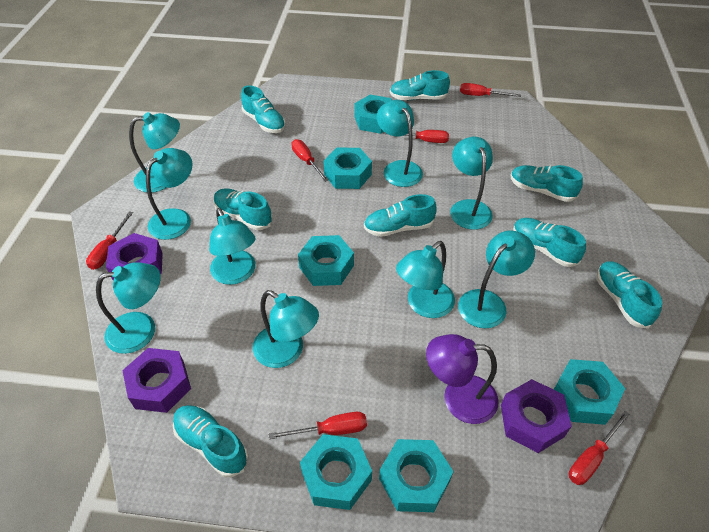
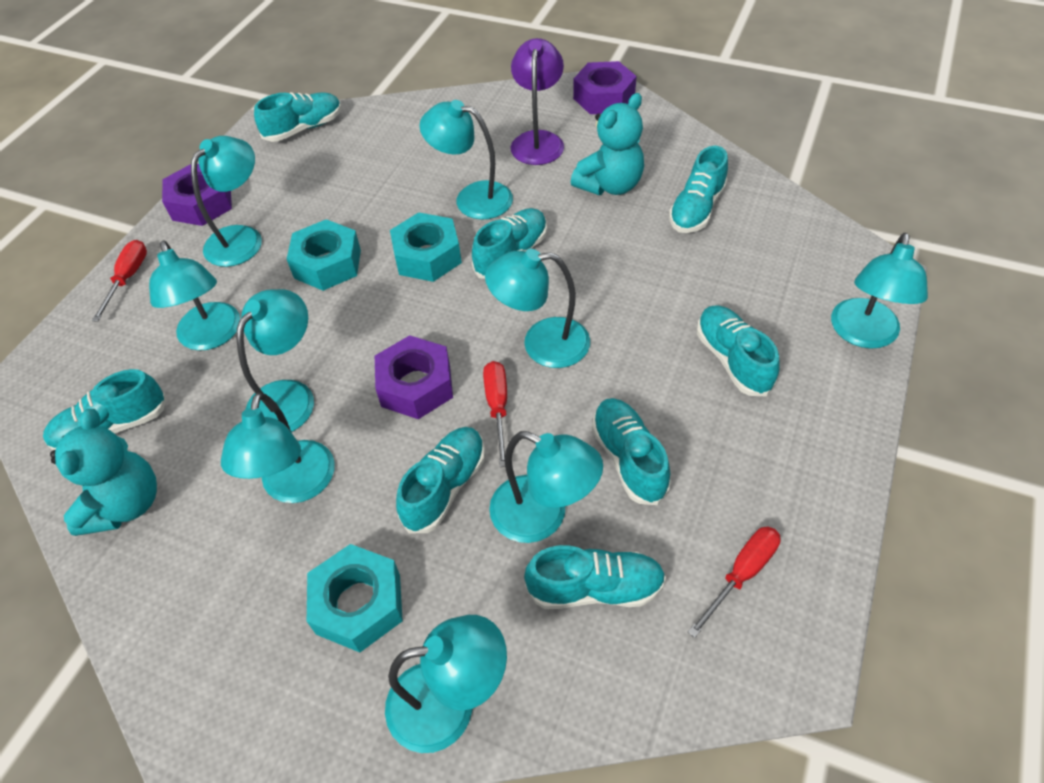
red screwdriver: [86,211,133,270] [269,412,367,439] [291,139,329,182] [384,130,449,143] [460,83,521,97] [569,411,630,485] = 6 -> [92,240,147,322] [483,361,507,467] [688,526,781,638] = 3
turquoise nut: [298,235,354,286] [300,434,372,510] [323,148,372,189] [354,95,392,134] [379,439,454,512] [554,359,625,425] = 6 -> [287,219,361,291] [307,544,403,652] [390,212,462,282] = 3
turquoise teddy bear: none = 0 -> [50,409,157,536] [571,93,644,195] = 2

